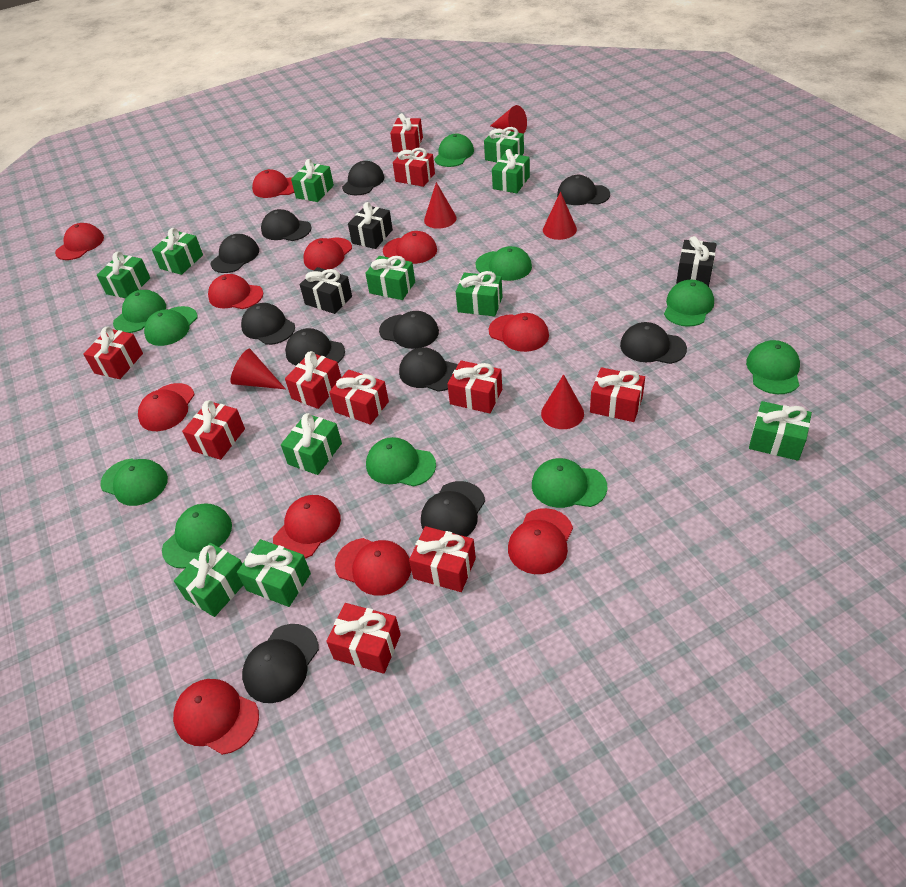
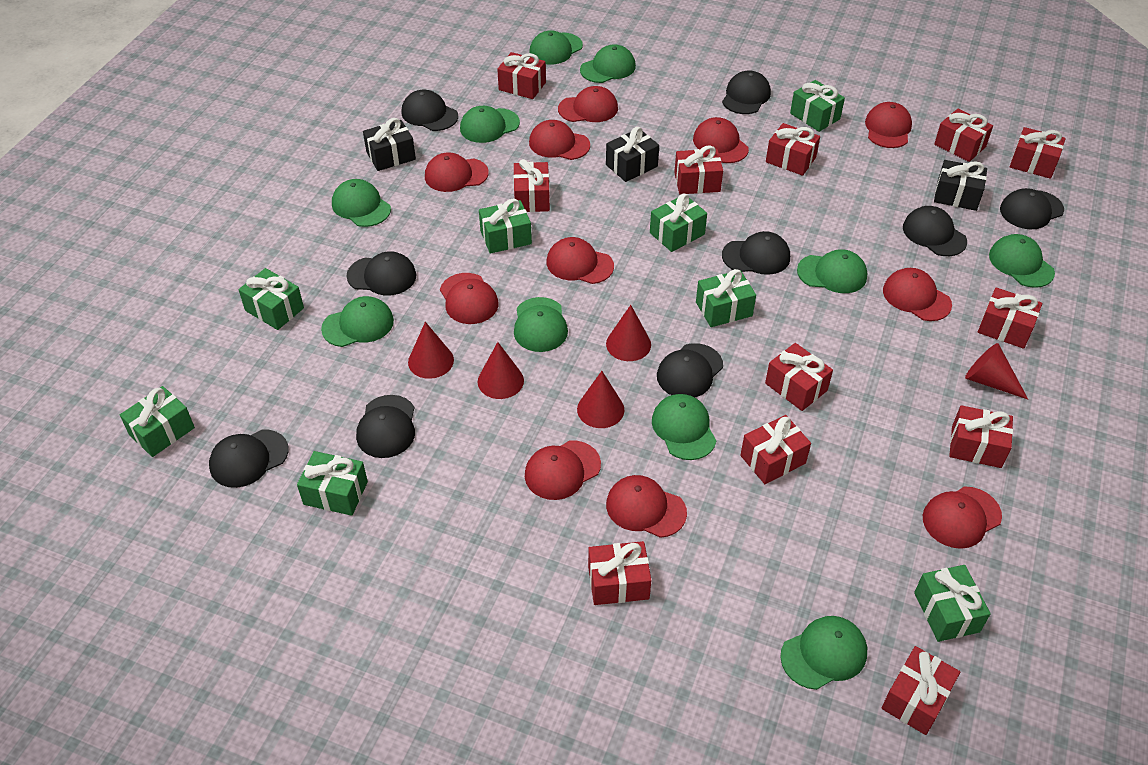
black cap: [211,234,259,273] [241,303,295,345] [242,624,319,703] [261,209,312,241] [285,328,345,365] [342,161,384,195] [379,311,439,349] [399,347,458,392] [421,481,485,537] [557,175,610,205] [620,322,687,364] = 11 -> [209,429,289,488] [347,251,416,295] [356,395,415,458] [401,90,458,131] [657,343,723,398] [722,71,771,114] [722,231,790,275] [903,206,967,256] [1000,188,1064,229] = 9
green gift: [97,251,150,298] [152,228,203,275] [174,543,243,617] [237,539,311,607] [281,413,342,475] [291,159,334,202] [365,256,415,300] [456,271,502,316] [484,127,524,162] [492,149,530,193] [749,401,812,461] = 11 -> [120,386,195,457] [239,268,304,330] [297,451,368,516] [479,199,532,254] [650,194,707,252] [696,269,756,327] [790,80,845,132] [914,565,991,642] = 8
red gift: [83,327,143,379] [182,400,245,460] [285,351,341,409] [326,603,401,674] [329,370,389,425] [390,113,423,152] [393,148,435,187] [409,526,476,592] [447,360,502,413] [590,367,645,422] = 10 -> [497,52,546,99] [513,159,550,212] [588,541,651,605] [674,145,723,194] [740,415,811,484] [765,343,833,411] [766,123,820,176] [881,646,960,735] [934,109,993,162] [949,405,1013,468] [978,287,1042,349] [1010,127,1066,179] = 12

